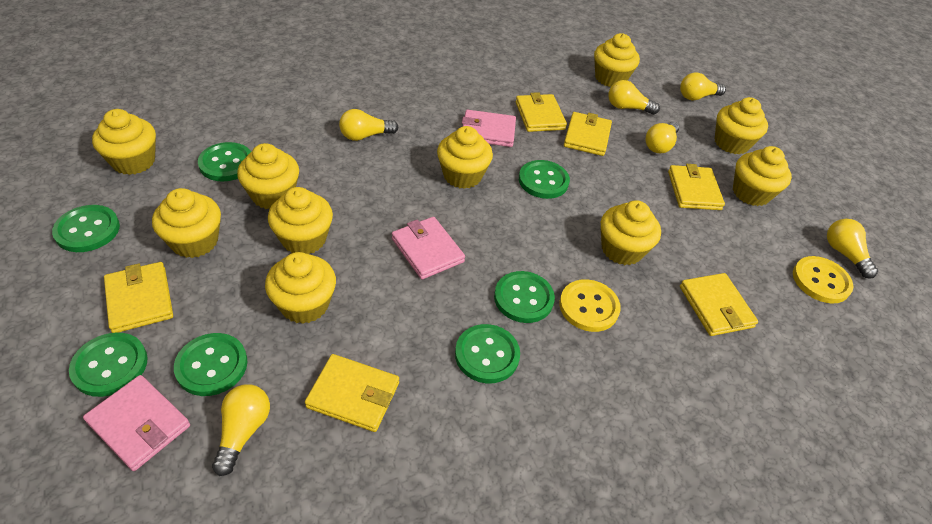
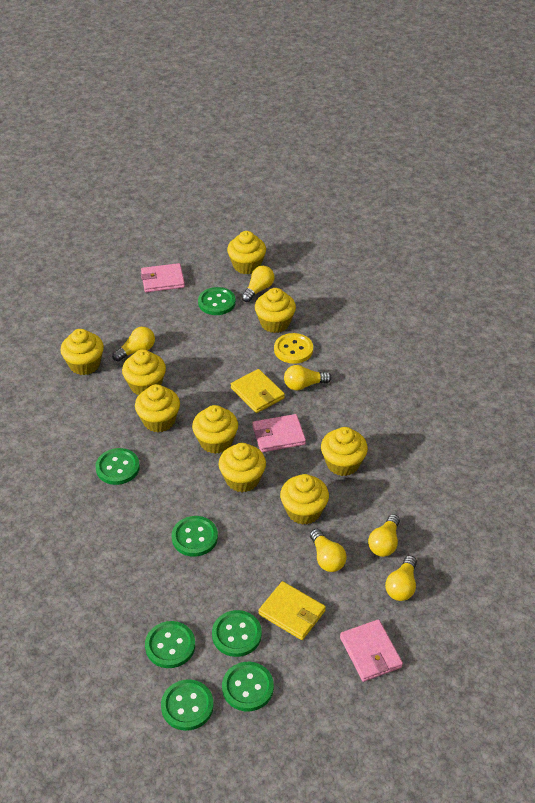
yellow button: [559,279,621,332] [793,256,853,304] = 2 -> [274,333,313,364] = 1
yellow cupcake: [92,109,156,175] [152,188,221,258] [237,143,299,209] [265,252,336,324] [268,187,333,254] [437,126,493,189] [594,33,640,87] [601,200,661,265] [715,97,768,154] [733,146,792,206] = 10 -> [60,329,104,375] [122,349,166,395] [135,384,180,432] [192,405,238,454] [219,443,266,492] [227,231,266,274] [255,288,296,333] [280,474,329,525] [321,427,368,476] = 9
yellow wallet: [104,262,173,333] [305,354,399,432] [516,92,567,132] [564,112,612,156] [668,164,725,210] [680,273,758,336] = 6 -> [231,369,285,413] [259,581,326,640] = 2

